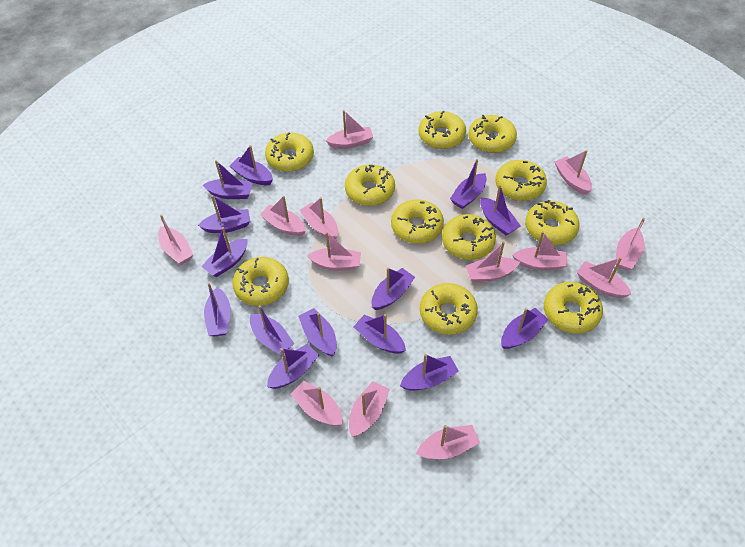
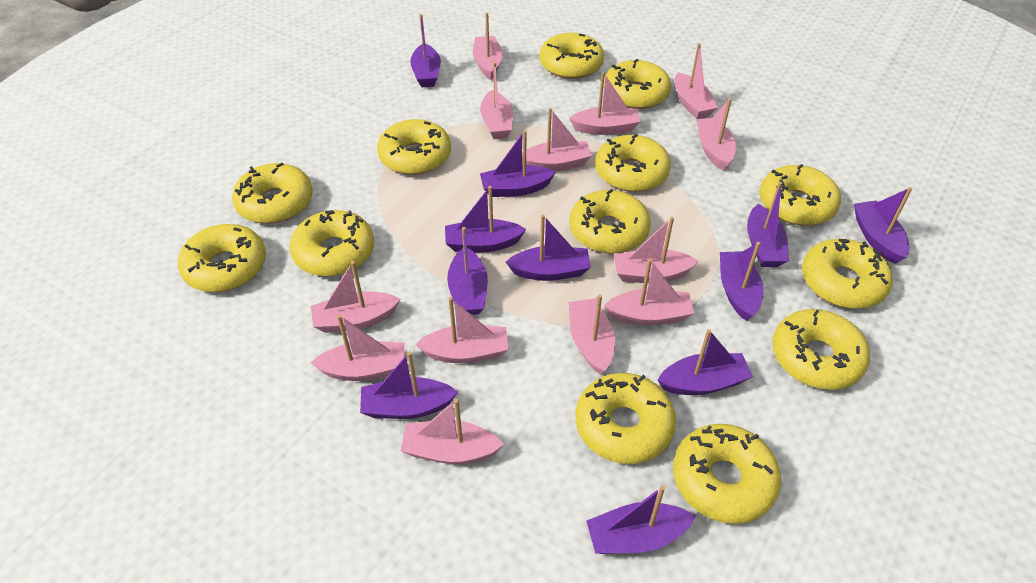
purple boat: [198,195,250,233] [201,227,248,277] [203,160,253,199] [204,283,231,336] [230,145,273,185] [250,305,294,355] [267,344,319,389] [298,308,336,356] [354,314,406,354] [371,267,415,310] [400,354,459,391] [450,159,487,209] [480,185,521,235] [501,308,549,349] = 14 -> [360,352,458,419] [410,14,441,87] [445,186,526,252] [447,227,488,315] [480,130,556,197] [506,215,591,281] [586,485,696,554] [658,329,753,395] [720,242,763,321] [747,182,789,267] [854,187,912,264] = 11
yellow donut: [232,257,289,306] [265,132,314,172] [345,164,395,206] [391,199,444,244] [418,111,466,149] [420,283,478,335] [442,214,496,260] [468,115,517,153] [495,160,547,201] [525,200,580,245] [544,282,603,334] = 11 -> [178,224,266,292] [232,163,313,224] [290,210,374,277] [377,119,451,175] [540,33,604,79] [569,189,651,253] [576,373,676,464] [595,134,671,192] [603,59,671,109] [673,424,781,524] [760,164,841,225] [772,309,870,390] [802,239,893,309] = 13

